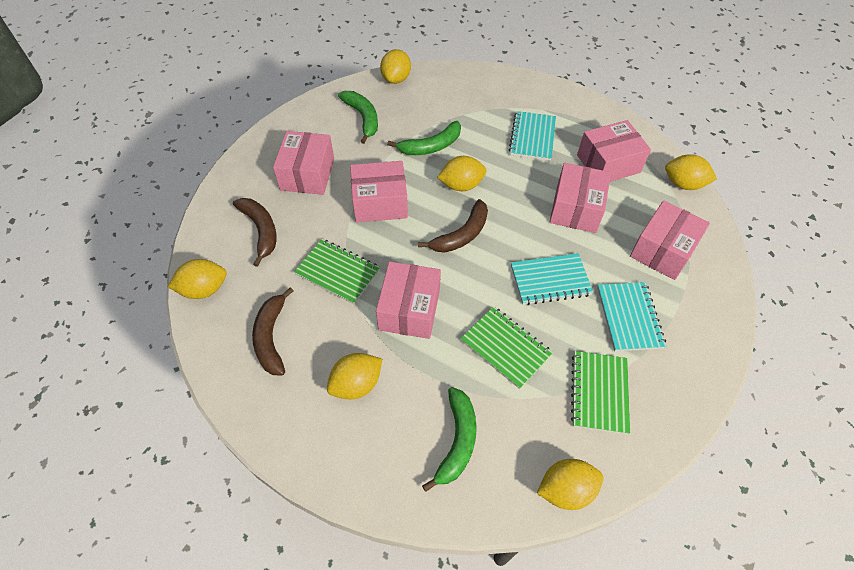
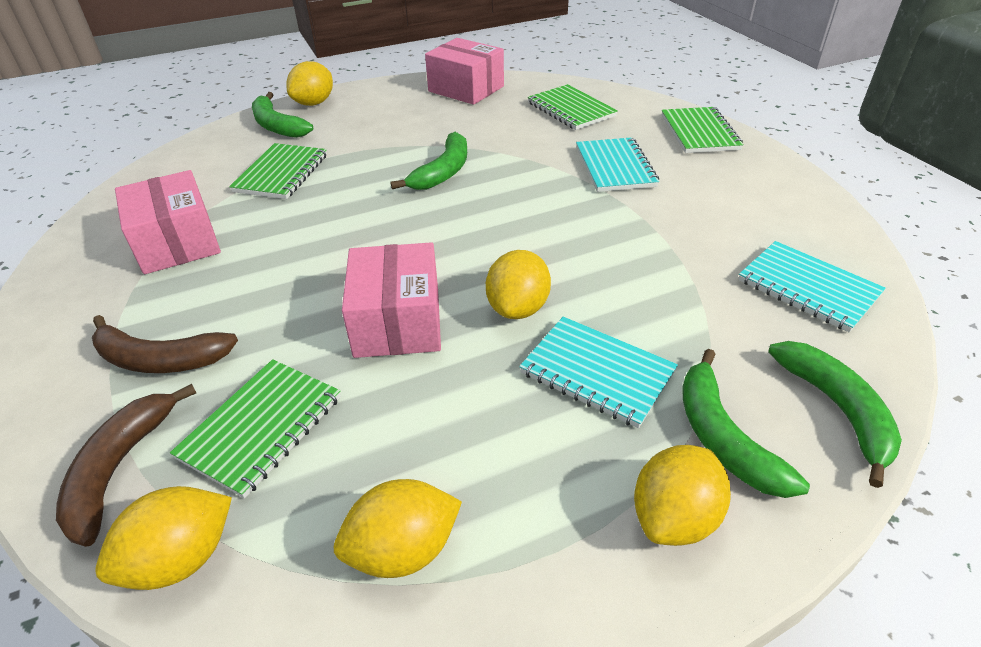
brown banana: [233,198,276,267] [252,287,293,376] [418,199,488,253] = 3 -> [56,384,196,547] [92,315,238,373] = 2
green banana: [338,91,378,144] [387,121,461,155] [422,387,477,492] = 3 -> [252,92,313,138] [391,132,467,190] [682,349,810,498] [768,341,902,488] = 4
green notebook: [294,239,380,304] [461,306,553,389] [571,351,630,435] = 3 -> [170,359,341,498] [229,143,327,199] [528,84,618,130] [661,107,744,153] = 4
pink box: [273,131,334,195] [350,161,408,222] [376,262,441,339] [550,163,611,233] [577,120,651,182] [630,201,710,280] = 6 -> [115,170,221,274] [342,242,441,358] [425,38,504,105] = 3
yellow lemon: [168,259,227,299] [327,353,382,400] [380,49,411,84] [437,156,486,191] [537,459,604,510] [665,154,717,190] = 6 -> [95,486,232,590] [286,61,333,106] [334,479,462,578] [486,250,551,319] [634,445,731,546] = 5

